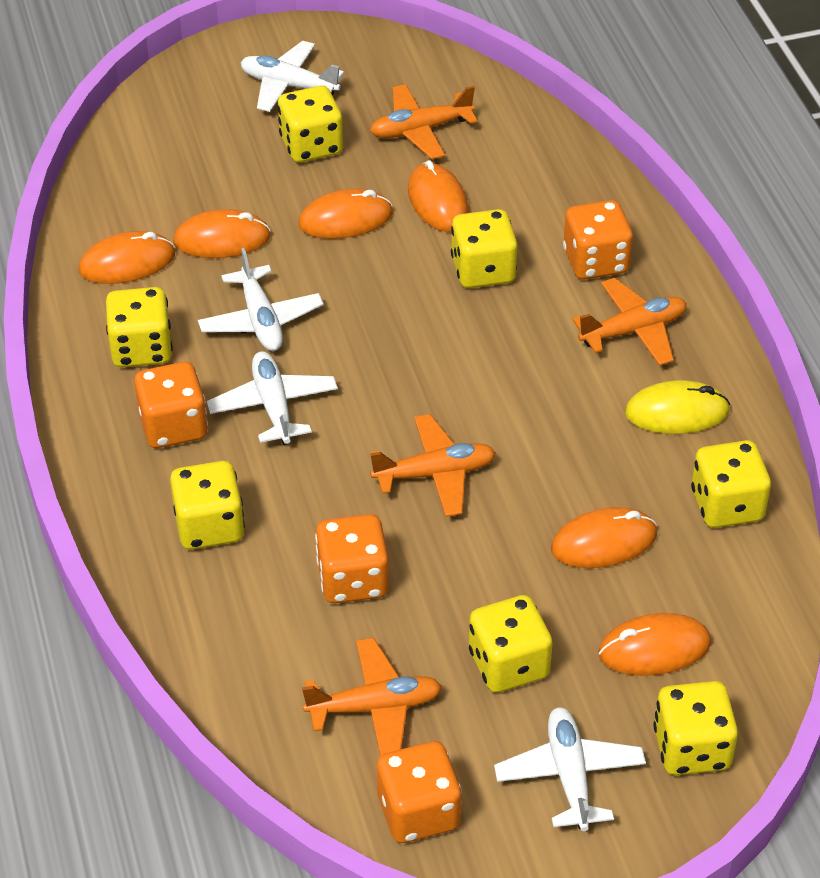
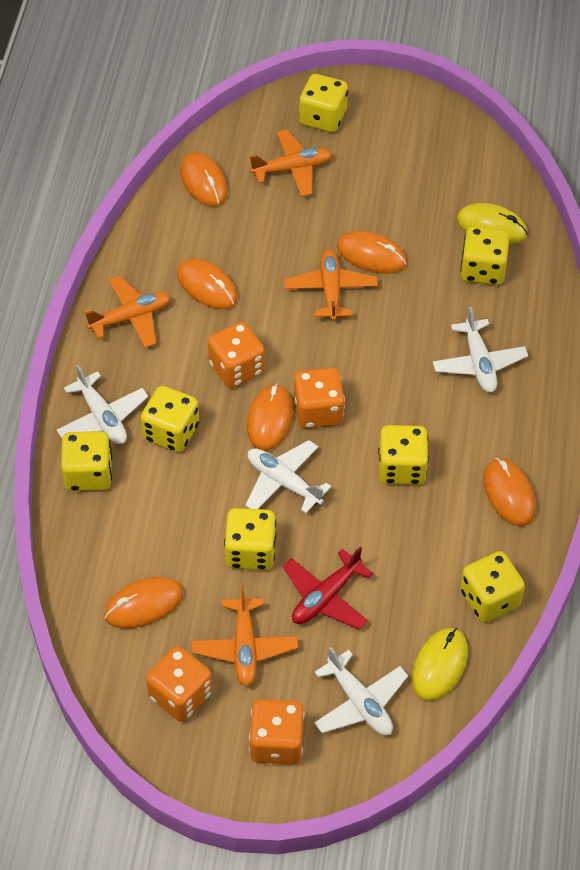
red plane: none = 0 -> [283,547,373,629] = 1
yellow mouse: [625,380,730,434] = 1 -> [412,628,468,701] [457,203,528,244] = 2

